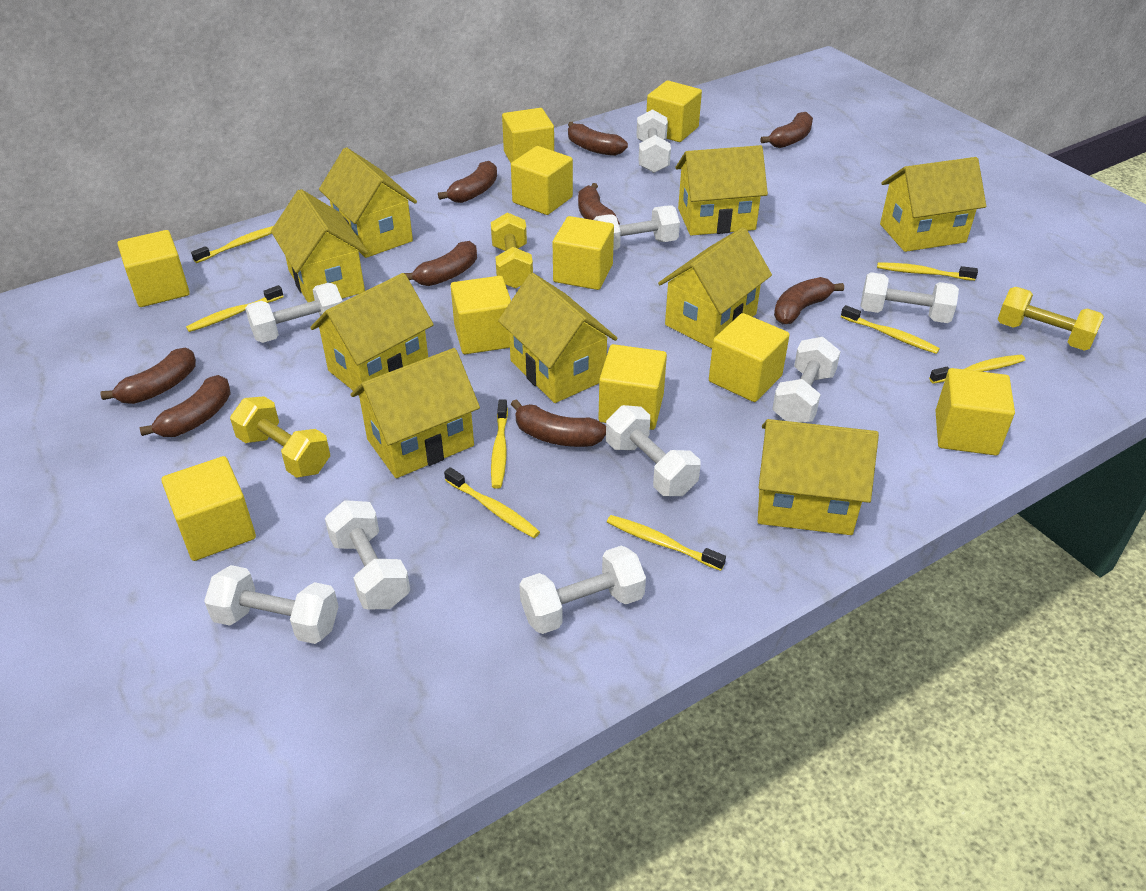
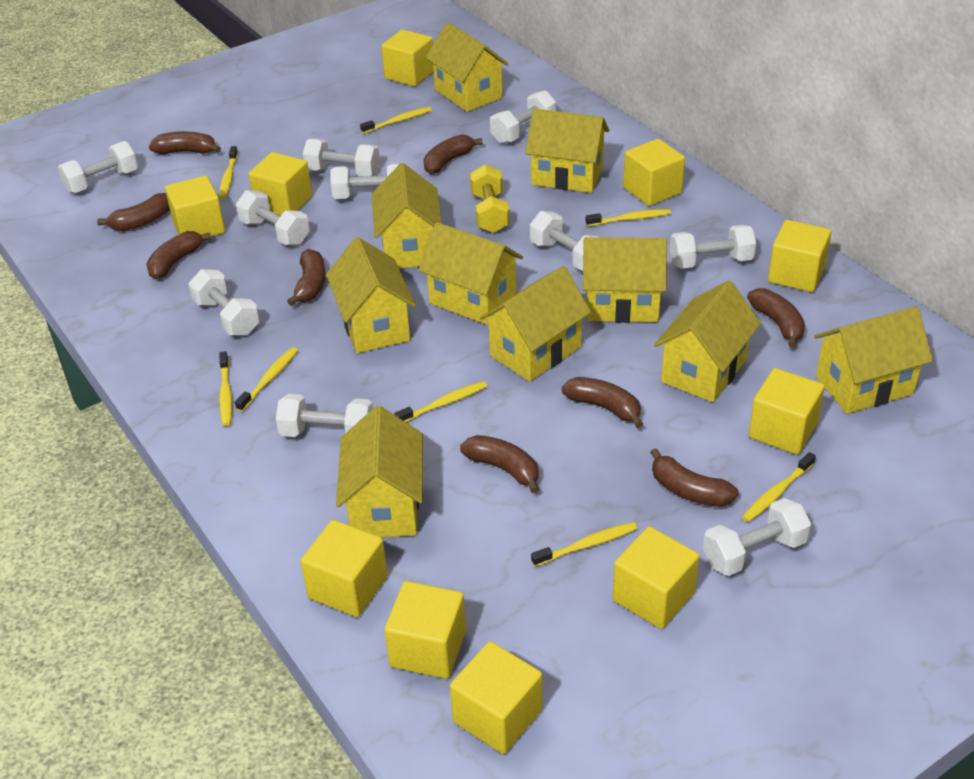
white dumbbell: [204,565,339,644] [245,283,343,343] [325,500,410,609] [519,546,646,634] [593,206,680,250] [606,405,701,496] [637,109,671,173] [772,337,841,423] [861,272,959,323] = 9 -> [58,141,138,194] [188,269,260,336] [236,190,309,245] [276,394,373,437] [303,139,380,176] [330,163,400,199] [490,90,556,144] [530,211,598,271] [670,225,756,269] [703,498,811,576] = 10
yellow dumbbell: [230,396,330,478] [491,212,533,289] [998,287,1104,351] = 3 -> [470,164,510,233] = 1
yellow house: [271,189,368,302] [310,273,434,391] [319,147,417,258] [351,348,480,478] [498,273,617,403] [658,227,772,348] [675,145,768,236] [758,419,879,535] [880,157,986,252] = 9 -> [326,237,416,353] [336,406,423,537] [372,163,442,268] [418,222,523,325] [426,22,509,112] [480,266,591,382] [525,109,609,193] [583,237,667,323] [654,281,761,402] [814,306,933,414] = 10

